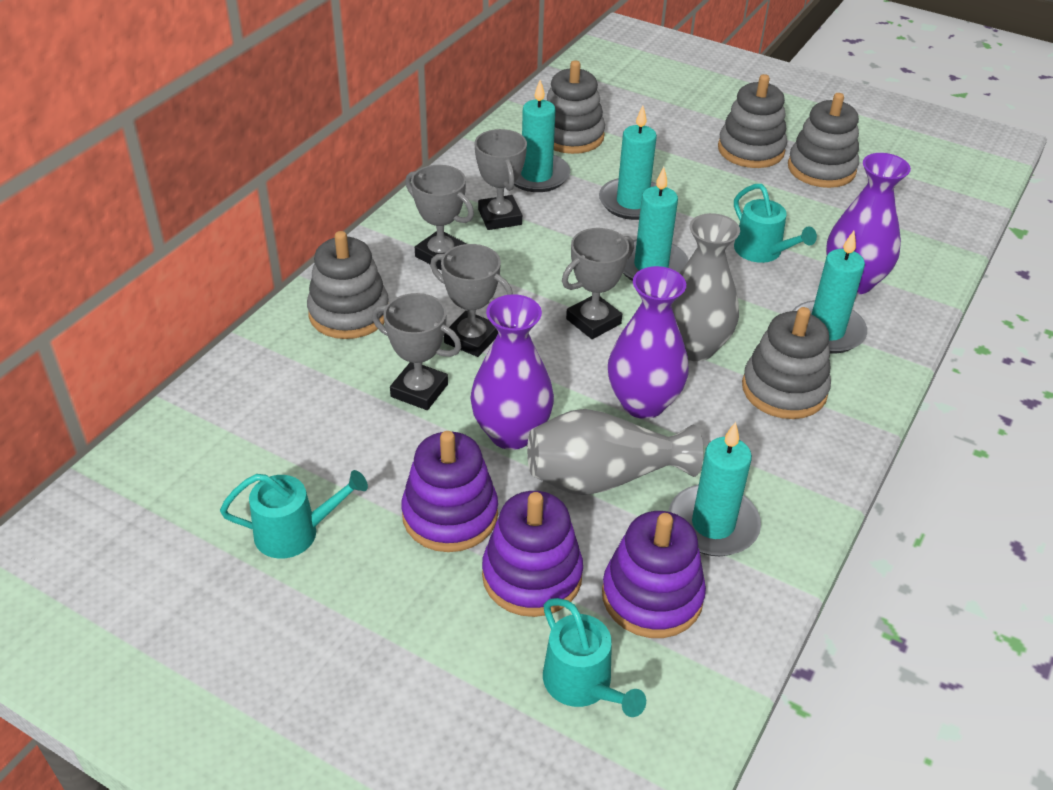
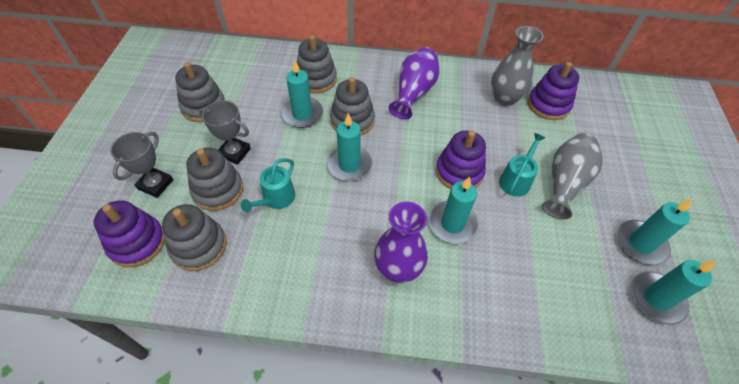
grey trophy: [372,293,462,410] [405,165,474,271] [430,244,513,357] [475,129,527,230] [562,228,634,339] = 5 -> [110,132,173,198] [199,100,251,165] = 2
purple vase: [470,294,554,450] [608,266,689,419] [826,153,911,294] = 3 -> [374,202,428,283] [389,47,440,120] = 2
turquoise watering can: [220,470,368,558] [543,598,646,717] [734,184,817,263] = 3 -> [241,158,295,213] [499,133,545,197] = 2

